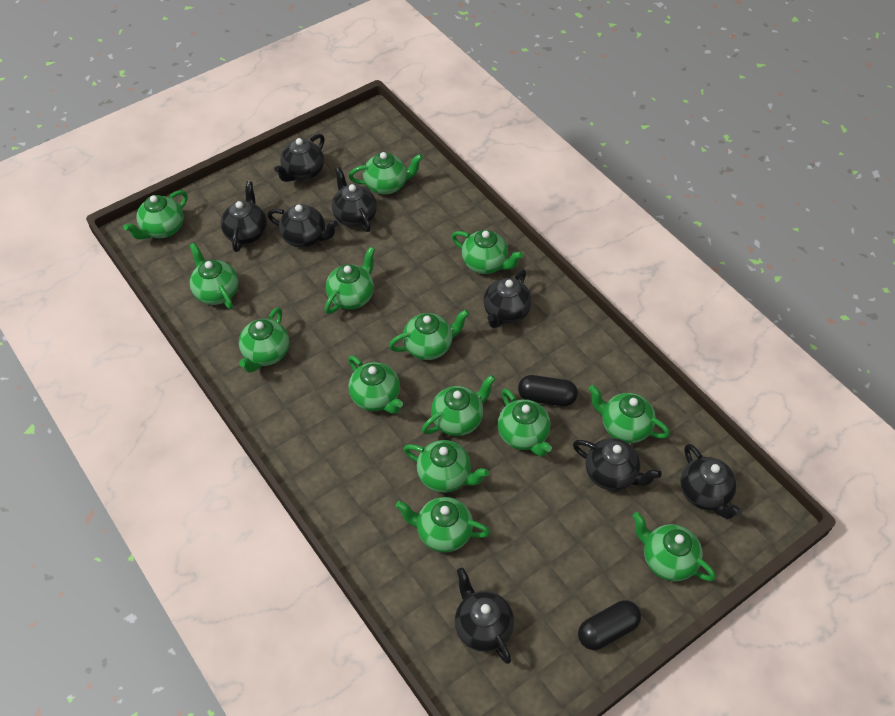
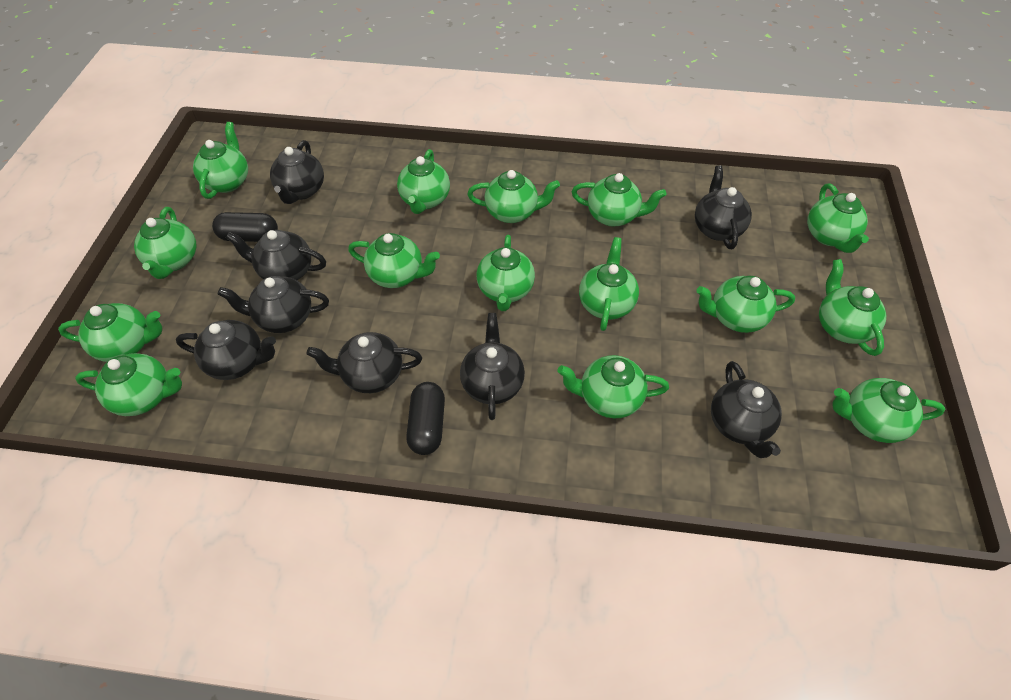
green teapot: [124,190,187,240] [190,243,239,309] [239,307,289,373] [325,247,375,314] [348,355,403,414] [349,152,423,195] [389,309,469,360] [396,497,490,553] [403,440,489,493] [422,375,495,436] [452,230,523,274] [498,388,552,457] [589,385,670,443] [632,512,716,582] = 14 -> [58,303,162,362] [75,353,182,416] [134,207,196,279] [193,122,248,199] [348,233,440,288] [397,149,450,214] [467,170,560,223] [477,235,535,311] [558,355,669,418] [572,173,666,226] [579,237,639,331] [696,276,795,333] [807,183,869,253] [819,259,886,356] [832,378,945,443] = 15

